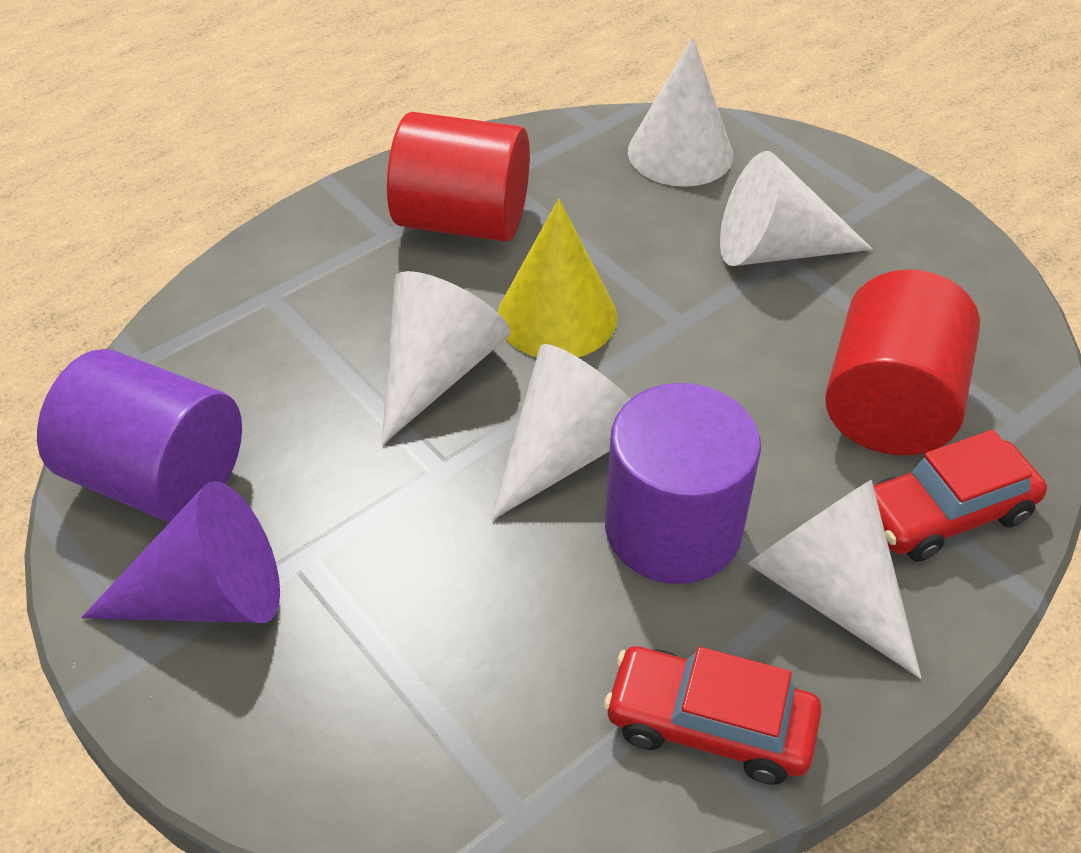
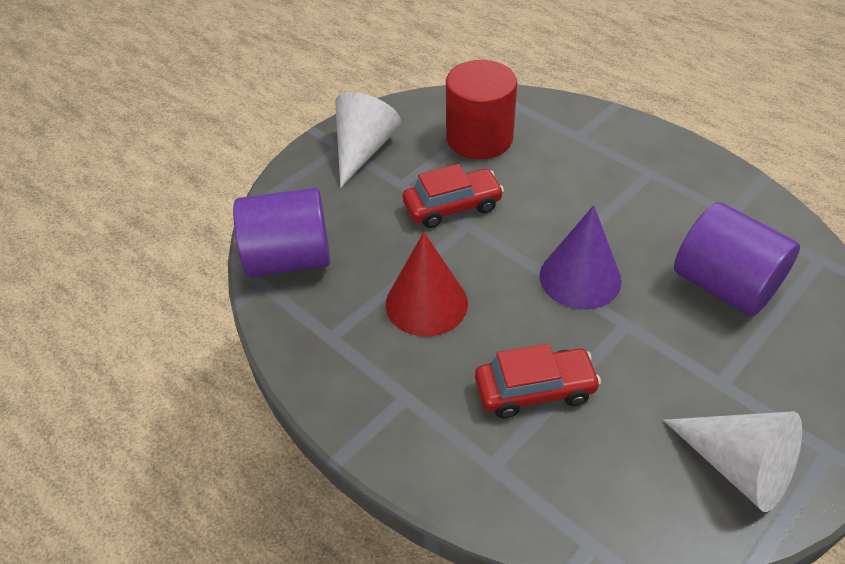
red cone: none = 0 -> [386,232,468,337] = 1
red cylinder: [387,112,530,242] [825,270,980,455] = 2 -> [446,60,517,159] = 1
white cone: [382,271,510,445] [491,344,631,520] [628,37,733,187] [720,151,873,266] [748,480,921,679] = 5 -> [335,92,401,188] [663,411,802,512] = 2
yellow cone: [498,199,617,357] = 1 -> none = 0

